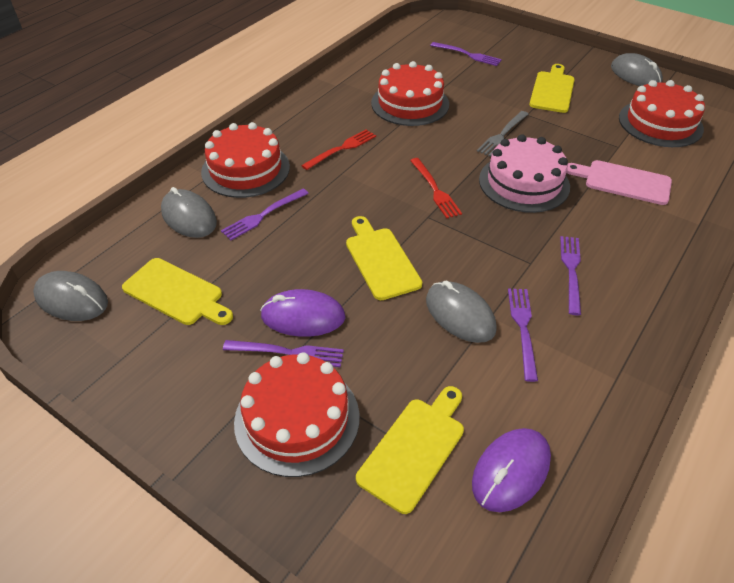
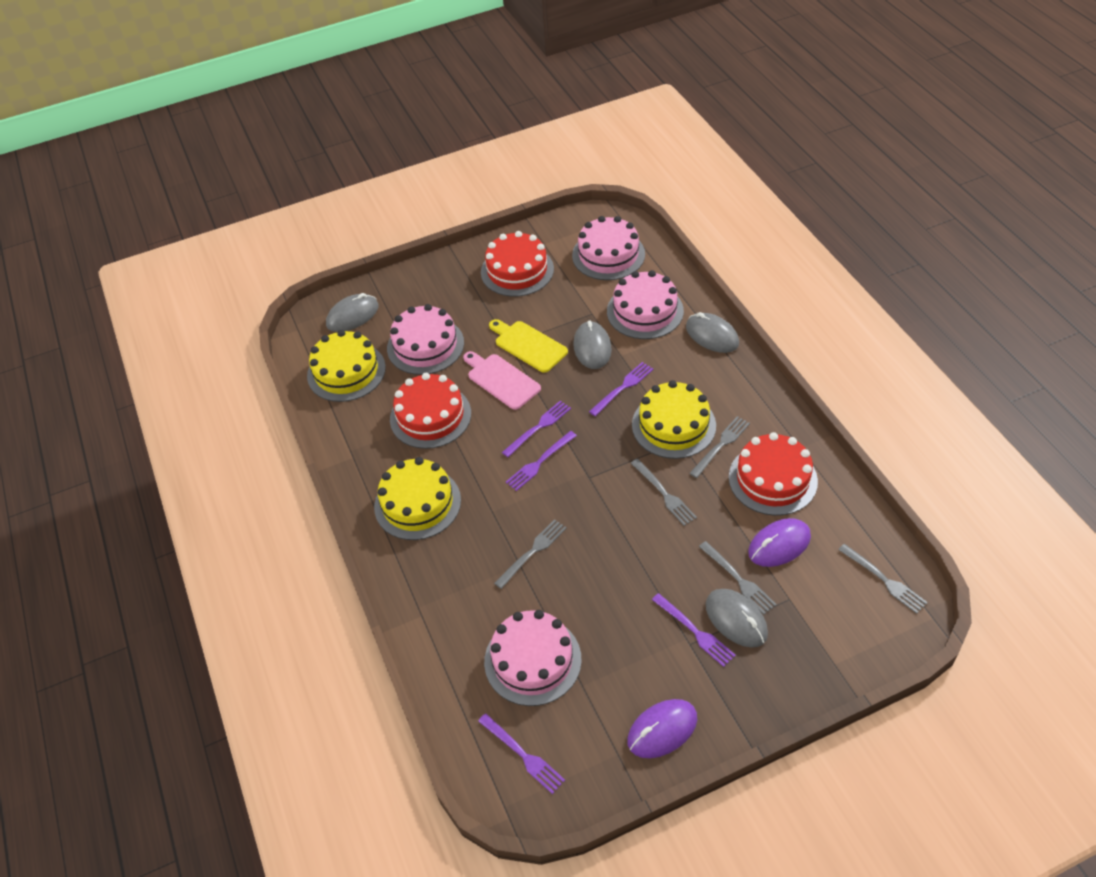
grey fork: [477,111,528,157] = 1 -> [494,519,567,589] [631,459,697,526] [689,416,750,478] [699,541,777,614] [838,544,928,614] = 5
pink cake: [479,134,570,213] = 1 -> [387,304,464,375] [484,610,582,706] [572,216,645,280] [607,270,684,339] = 4
red cake: [201,122,290,198] [234,352,359,477] [371,61,449,126] [619,80,705,147] = 4 -> [390,373,471,449] [481,231,554,297] [729,432,818,516] = 3
red fork: [301,129,376,170] [410,158,462,218] = 2 -> none = 0
yellow cake: none = 0 -> [307,330,386,402] [374,457,461,540] [632,380,716,459] = 3
yellow cutting board: [122,258,233,325] [346,216,422,300] [356,386,464,514] [529,64,575,113] = 4 -> [489,319,568,373] = 1

